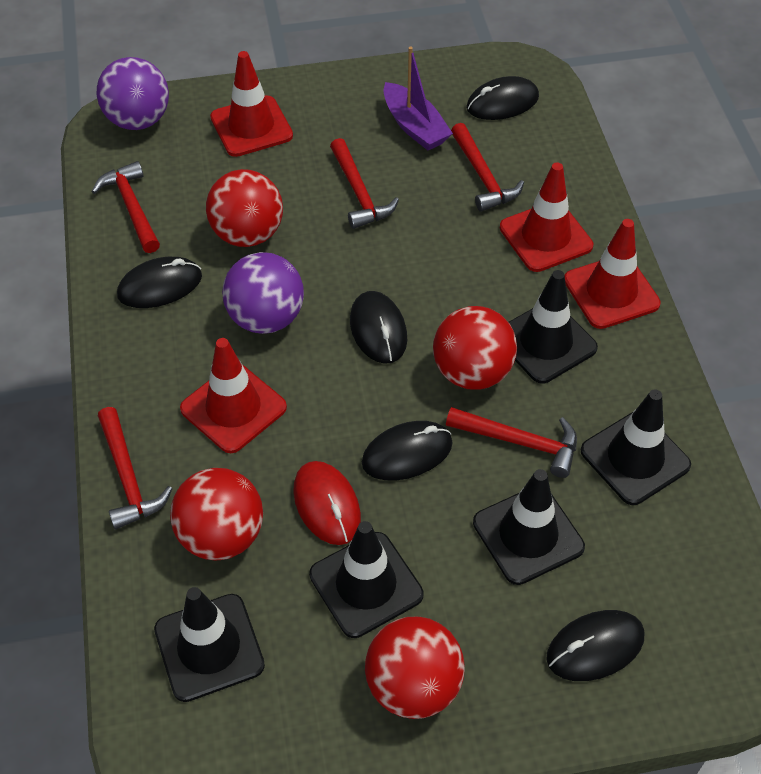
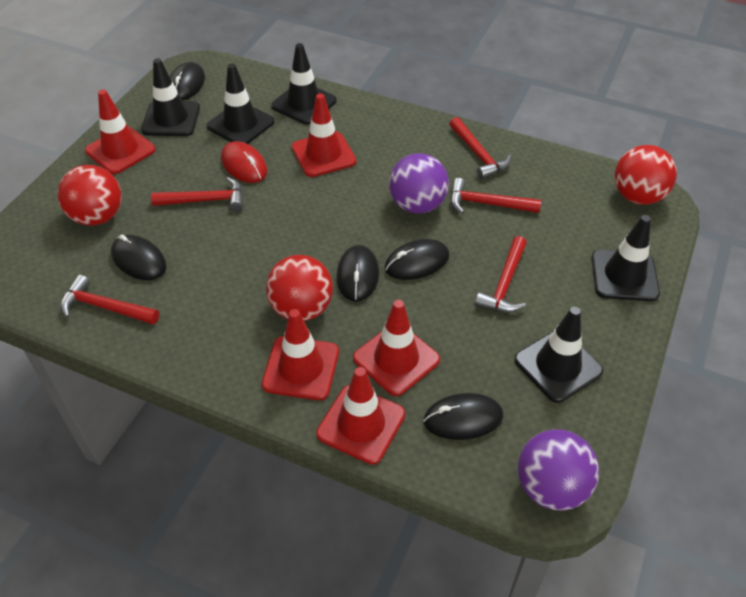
purple boat: [383,47,453,150] = 1 -> none = 0
red ball: [170,468,263,561] [206,169,283,247] [365,617,465,719] [433,306,517,390] = 4 -> [58,165,122,226] [266,255,333,321] [615,145,677,205] = 3
red traffic cone: [180,338,287,453] [210,51,293,157] [500,162,593,272] [565,219,661,329] = 4 -> [85,89,155,174] [262,309,339,400] [292,93,356,177] [316,367,405,465] [353,300,440,396] = 5

